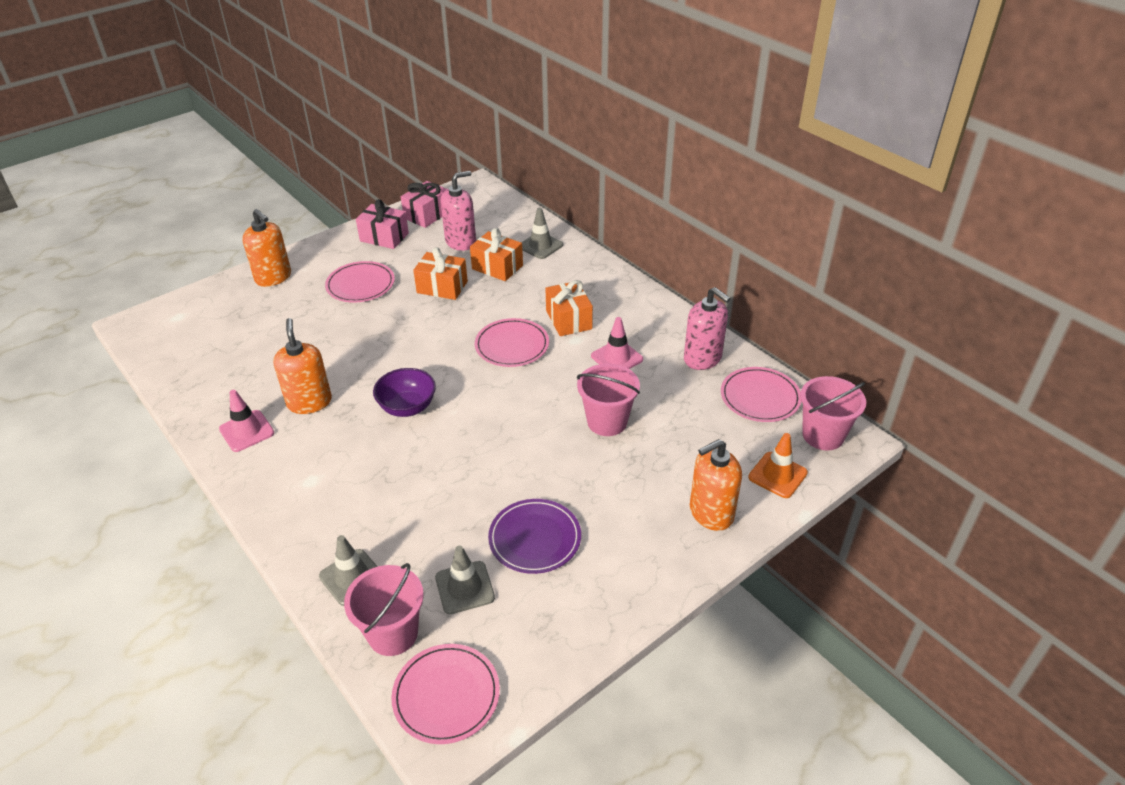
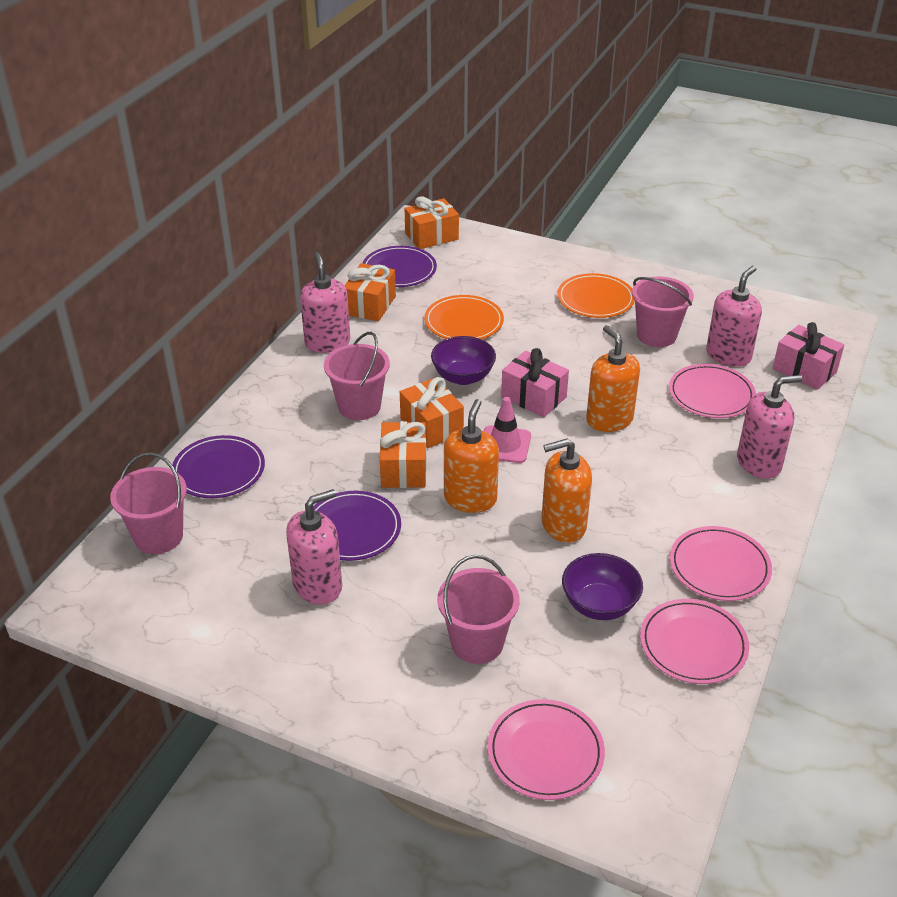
grey traffic cone: [319,535,378,606] [435,546,495,614] [521,208,563,259] = 3 -> none = 0
orange gift: [413,247,468,300] [470,228,523,281] [545,280,593,336] = 3 -> [344,263,396,321] [380,421,427,488] [400,377,464,448] [405,196,459,249] = 4
orange plate: none = 0 -> [424,295,504,339] [557,273,635,318] = 2
orange traffic cone: [748,433,808,498] = 1 -> none = 0
pink bucket: [344,563,424,656] [577,364,640,436] [800,376,866,451] = 3 -> [110,452,187,554] [324,332,390,420] [437,555,520,664] [632,277,694,347] = 4
pink soap dispenser: [441,171,476,251] [684,287,731,370] = 2 -> [286,489,342,604] [300,252,350,353] [706,266,762,367] [737,375,803,479] = 4
pink traffic cone: [219,390,274,452] [591,317,643,369] = 2 -> [484,397,531,463] = 1
purple bowl: [373,368,436,417] = 1 -> [431,336,496,385] [562,553,643,620] = 2
purple plate: [488,499,581,574] = 1 -> [172,435,265,498] [313,491,401,561] [363,246,437,287] = 3

